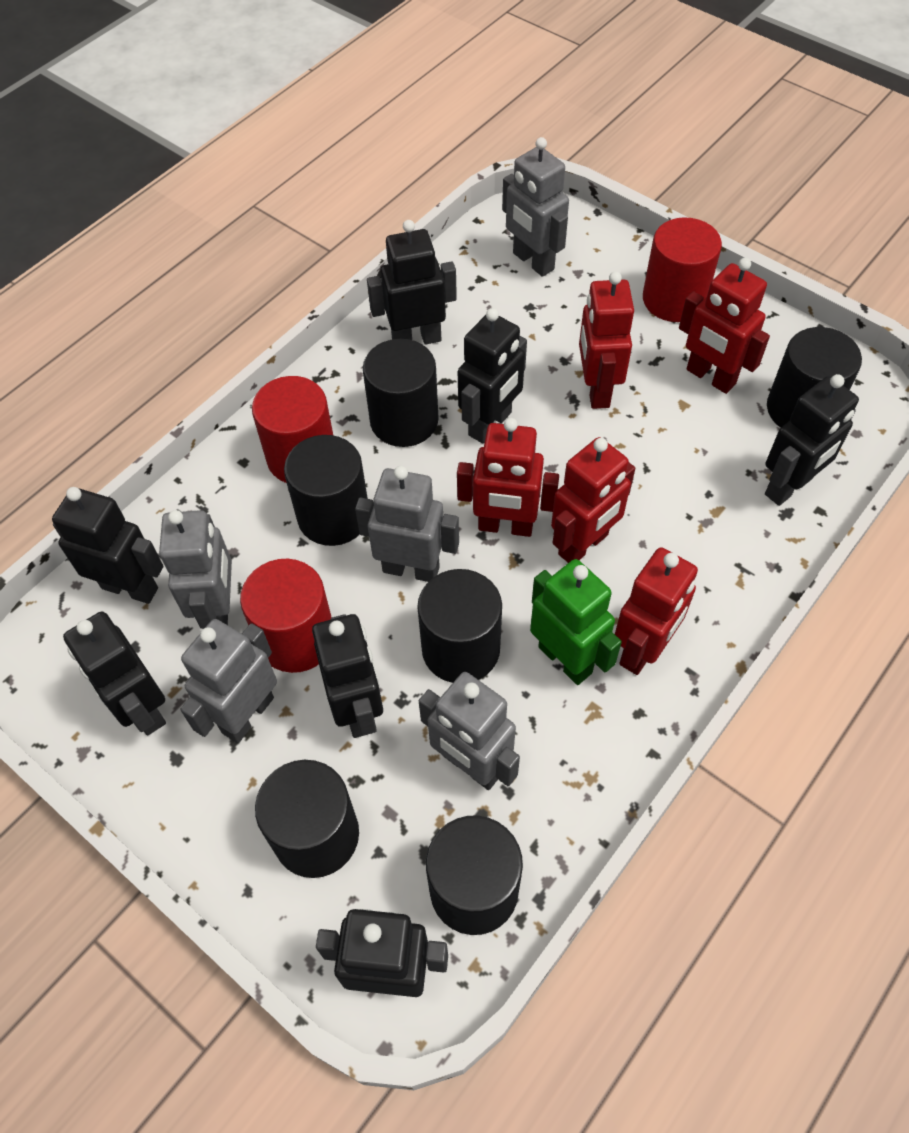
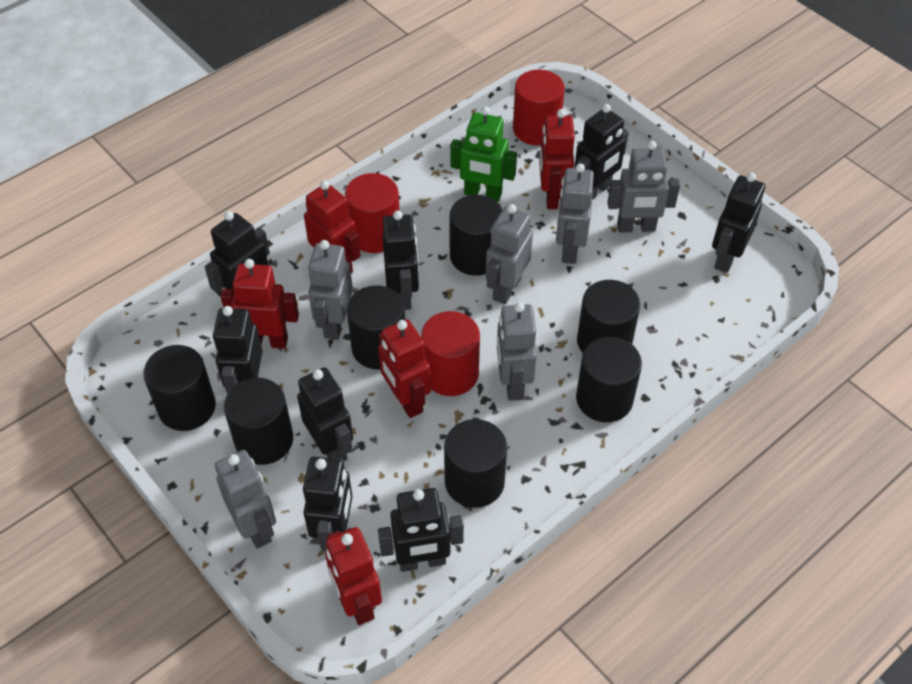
black cylinder: [255,760,359,878] [284,435,368,546] [363,339,439,447] [417,569,502,683] [426,815,523,935] [767,327,862,428] = 6 -> [143,345,216,431] [224,378,293,465] [347,285,405,370] [444,419,507,508] [449,195,502,276] [576,337,642,422] [577,280,640,353] = 7
black robot: [52,487,164,604] [63,611,166,735] [312,614,383,738] [316,909,448,997] [367,220,457,345] [458,308,527,443] [765,374,859,506] = 7 -> [205,211,270,293] [213,306,263,394] [297,367,353,461] [303,457,353,552] [378,488,464,572] [383,210,419,310] [574,104,629,200] [712,173,765,273] = 8
grey robot: [159,510,232,629] [180,619,277,743] [355,466,459,582] [419,672,520,790] [502,137,569,277] = 5 -> [215,450,276,549] [308,240,353,340] [486,204,533,304] [497,302,537,401] [556,163,594,264] [608,141,680,232] = 6

